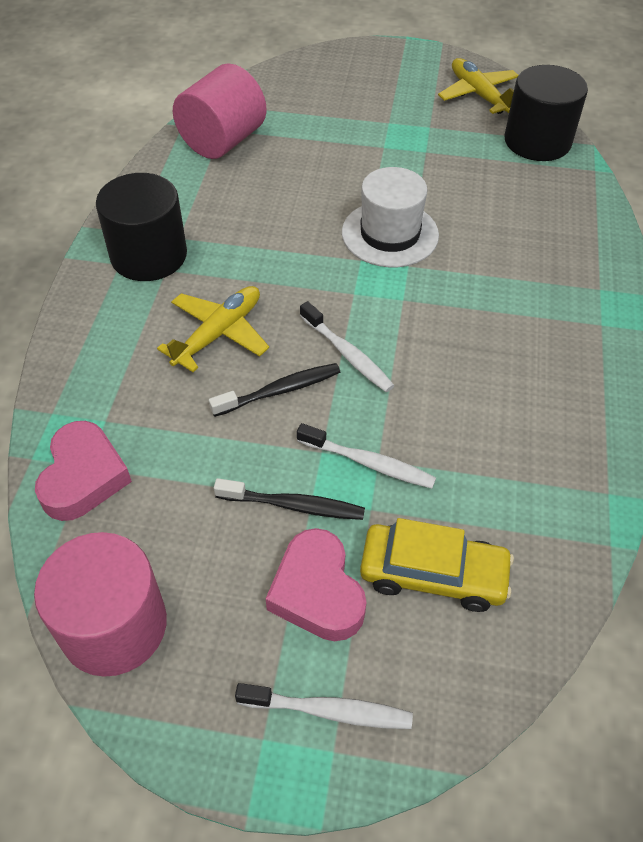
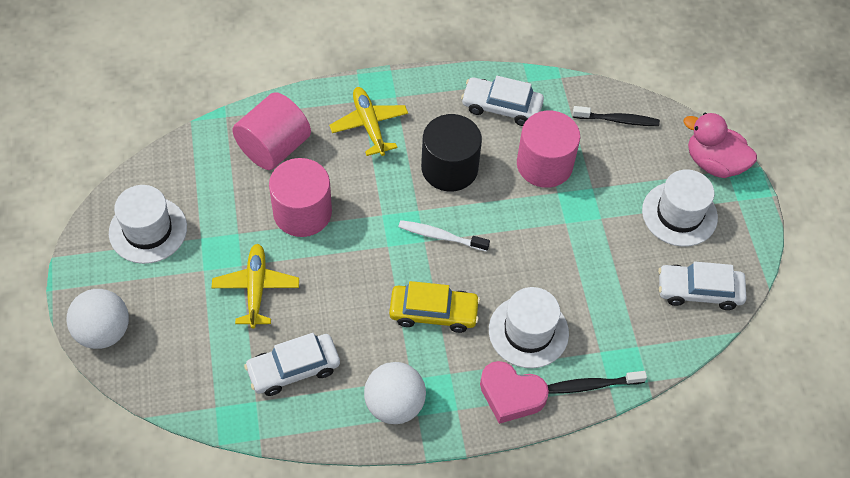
black cylinder: [96,173,187,281] [504,65,588,161] = 2 -> [421,114,482,191] = 1
pink cylinder: [34,532,167,677] [173,63,267,159] = 2 -> [232,92,311,170] [269,158,332,237] [517,111,580,188] = 3
pink duck: none = 0 -> [683,113,757,178] = 1
pink heart: [35,421,132,521] [266,528,367,641] = 2 -> [480,361,549,424] = 1
white ball: none = 0 -> [67,289,129,349] [364,362,426,424] = 2
white car: none = 0 -> [244,333,340,396] [461,76,544,126] [658,262,746,310] = 3
white hat: [342,167,439,267] = 1 -> [109,185,187,264] [489,287,569,368] [642,169,718,247] = 3
white toothbrush: [235,683,413,729] [297,423,436,489] [300,301,395,392] = 3 -> [398,220,490,252] = 1

